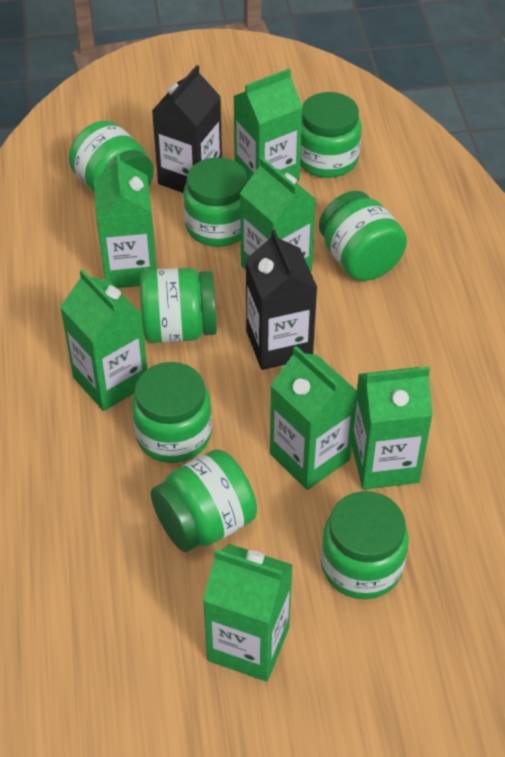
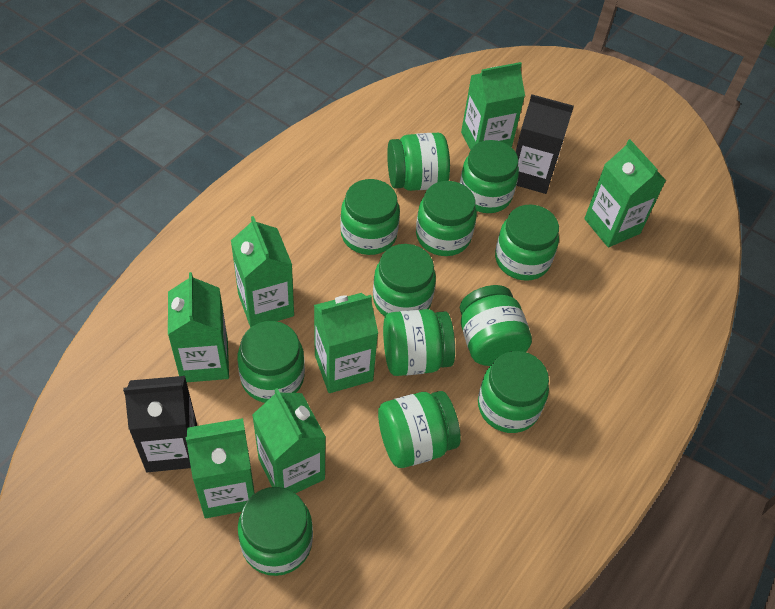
green jar: [69,121,154,193] [132,362,212,463] [140,268,217,343] [151,449,257,552] [183,157,248,247] [300,92,362,178] [319,191,407,281] [321,491,409,599] = 8 -> [238,321,305,403] [238,487,313,576] [340,179,400,255] [373,244,436,316] [378,391,461,468] [383,309,455,376] [387,133,450,191] [416,181,477,256] [460,140,519,213] [460,285,532,366] [478,351,549,433] [495,205,559,281] = 12

